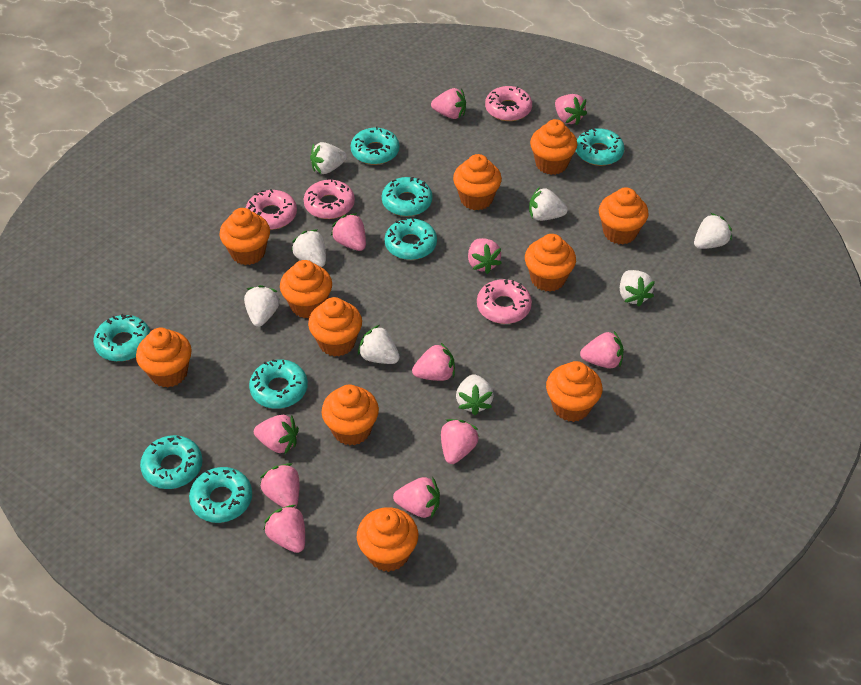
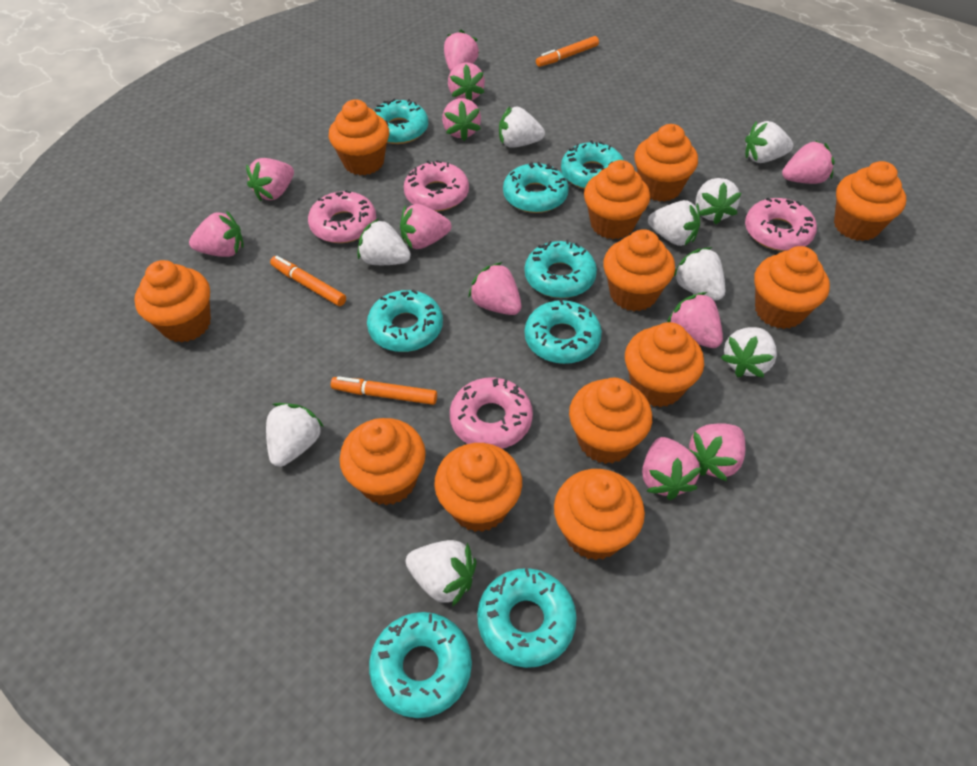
orange cupcake: [136,328,192,387] [219,208,270,265] [280,260,332,319] [308,297,362,357] [322,384,379,445] [357,507,418,572] [453,154,502,211] [525,234,576,292] [530,119,577,175] [546,361,603,422] [599,187,649,244] = 11 -> [134,260,211,343] [329,99,389,175] [340,418,426,505] [434,443,522,532] [554,469,645,560] [569,377,652,464] [584,160,650,239] [603,229,675,311] [625,322,704,407] [634,124,698,202] [754,246,830,329] [834,161,906,241] = 12
orange marker: none = 0 -> [270,256,346,306] [331,376,437,405] [536,36,599,67] = 3
white strawberry: [244,285,280,327] [291,229,326,267] [310,142,347,174] [358,325,400,364] [456,374,494,415] [529,187,568,221] [620,270,655,307] [694,213,732,249] = 8 -> [266,403,324,467] [357,218,411,265] [406,540,477,607] [499,106,545,148] [648,200,700,246] [673,247,725,301] [696,178,742,224] [721,327,777,378] [745,121,793,163] = 9

